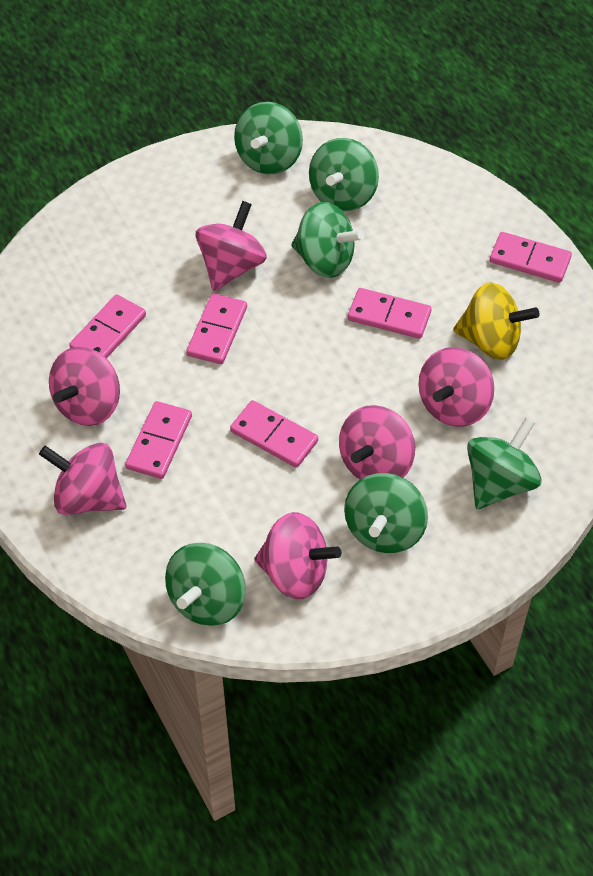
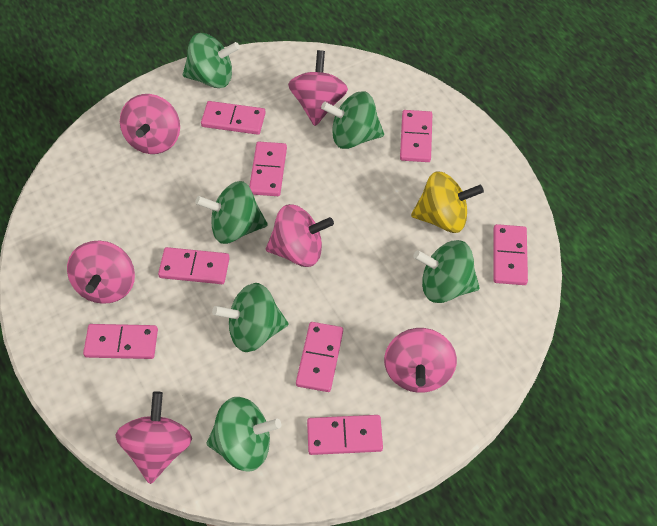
pink domino: [69,294,146,359] [125,401,192,479] [186,293,247,364] [230,400,318,468] [348,288,431,339] [490,232,572,283] = 6 -> [83,324,158,359] [158,247,230,284] [201,101,266,135] [249,142,287,196] [296,322,343,392] [307,415,383,455] [400,110,432,162] [493,224,528,285] = 8

